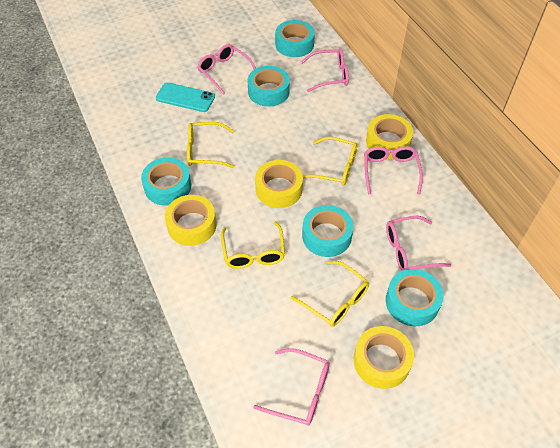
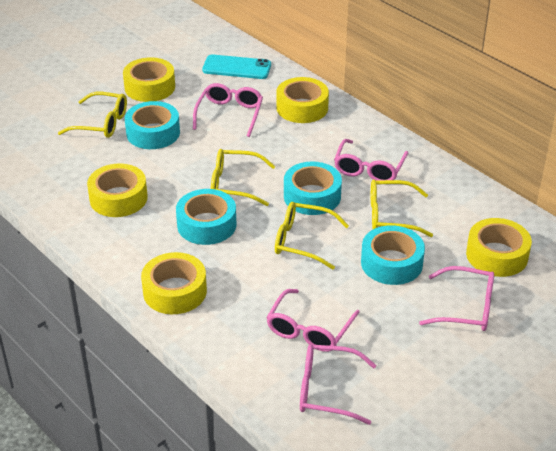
turquoise tape: [141,157,191,206] [247,66,290,107] [275,20,315,57] [302,205,354,257] [386,269,444,326] = 5 -> [125,101,180,149] [176,189,236,245] [284,161,342,215] [361,225,425,285] = 4
yellow tape: [165,195,216,246] [255,160,303,208] [354,326,414,389] [366,114,413,159] = 4 -> [87,163,148,217] [123,57,175,102] [141,252,207,314] [276,77,329,123] [466,218,532,277] = 5

